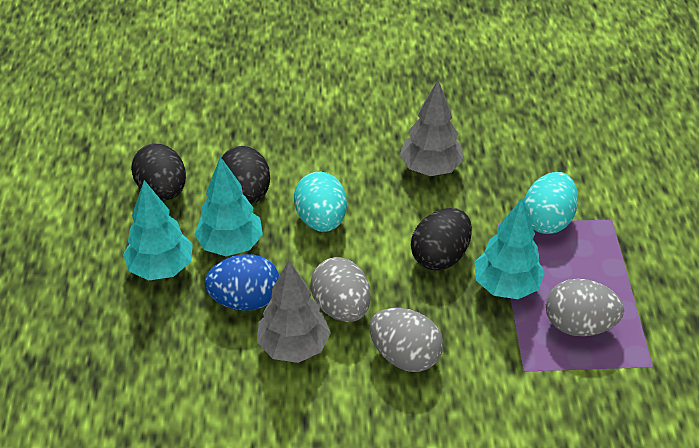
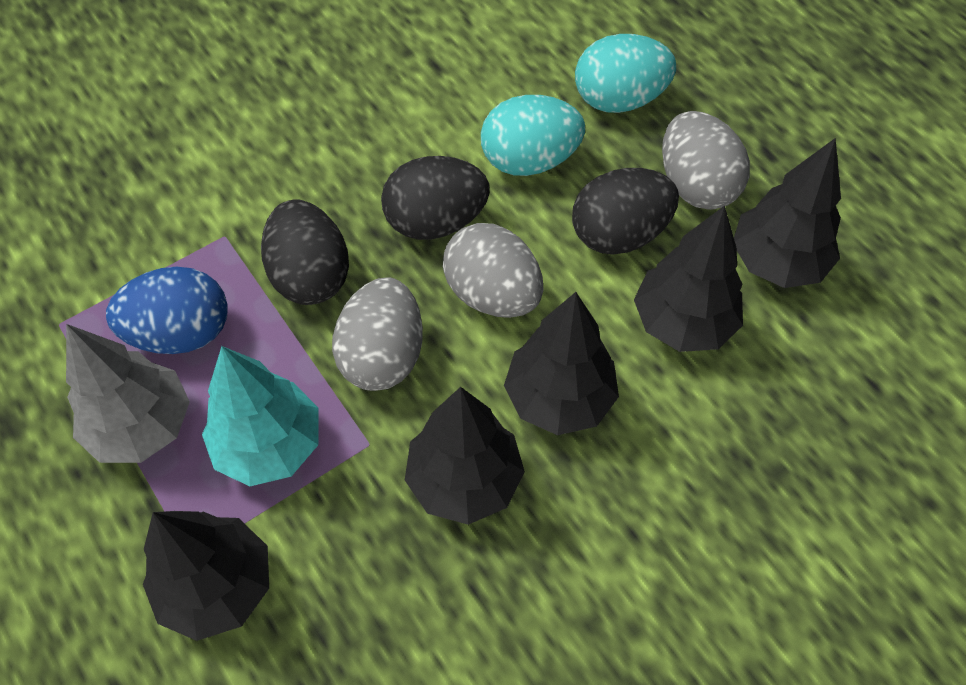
black tree: none = 0 -> [143,511,269,641] [405,387,525,525] [504,292,619,435] [634,205,743,352] [734,138,841,288] = 5
grey tree: [257,260,331,363] [400,80,464,176] = 2 -> [66,324,190,463] = 1
turquoise tree: [123,180,193,280] [194,157,263,256] [475,198,545,299] = 3 -> [202,346,318,486] = 1

